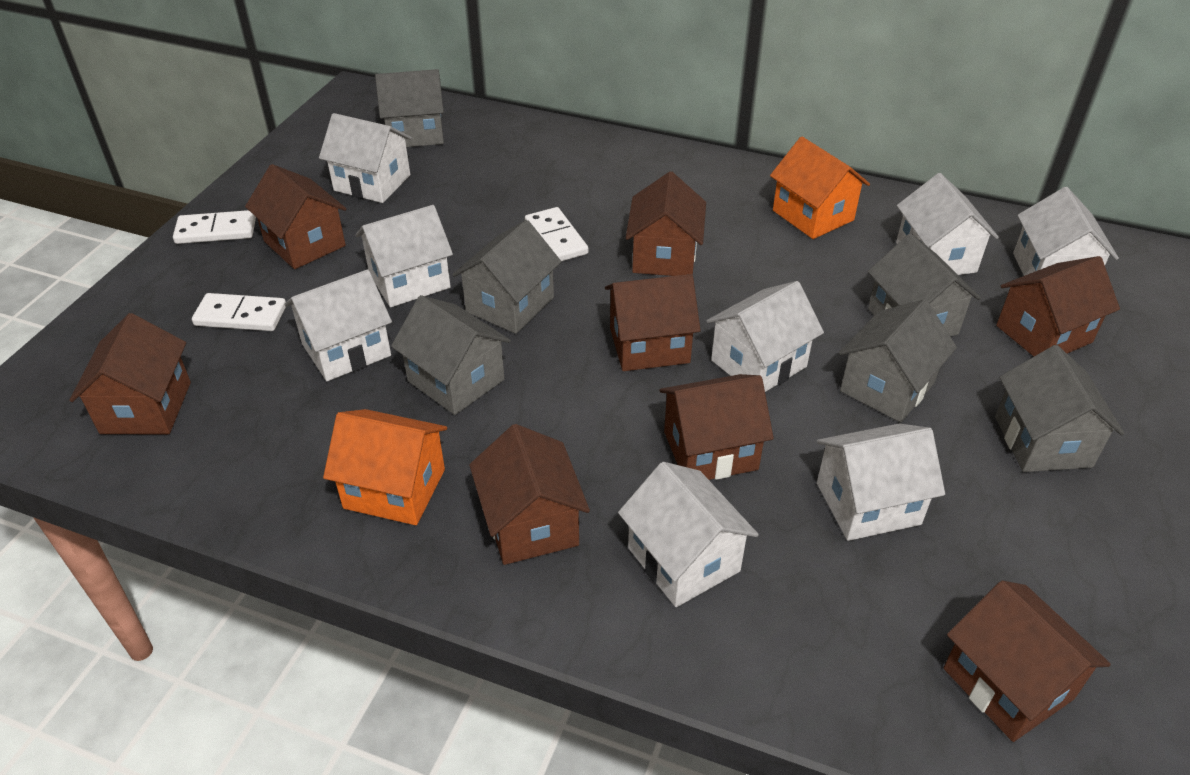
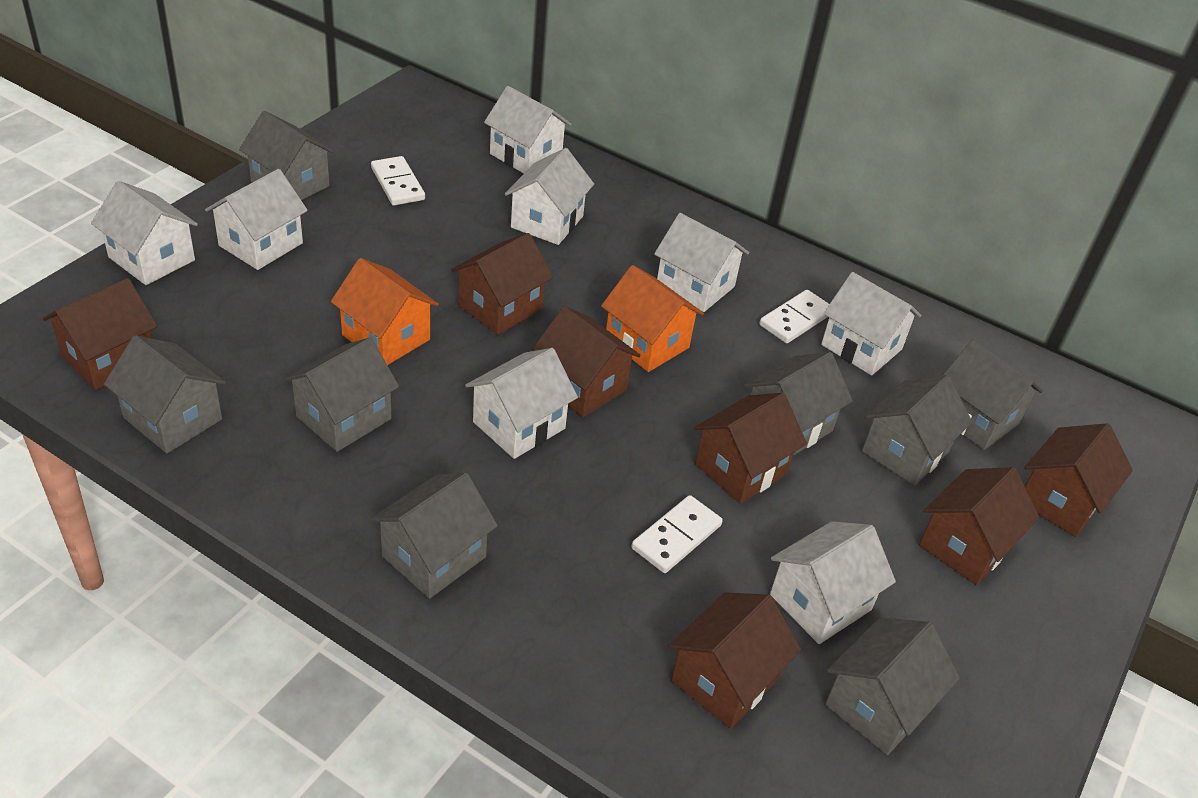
brown house: [69,313,191,434] [245,164,347,269] [469,424,590,565] [605,274,701,371] [626,172,706,276] [659,374,774,480] [943,580,1111,742] [996,256,1120,356] = 8 -> [43,278,157,390] [451,233,553,335] [532,306,641,418] [668,592,801,729] [694,393,807,504] [919,467,1039,585] [1025,423,1133,537] = 7
grey house: [375,69,444,147] [391,295,511,415] [452,220,561,334] [839,299,957,422] [868,233,981,337] [995,345,1124,472] = 6 -> [104,335,226,454] [239,111,335,200] [283,338,399,452] [370,473,498,599] [744,352,853,456] [825,618,960,755] [862,375,972,486] [942,340,1043,450] = 8

